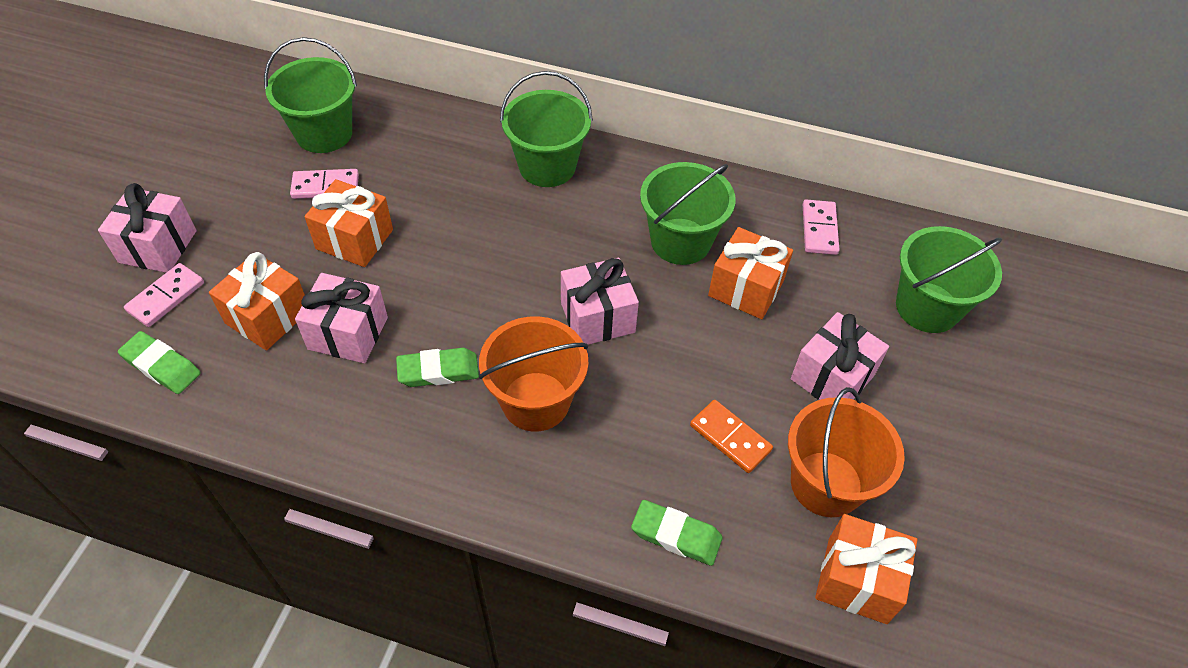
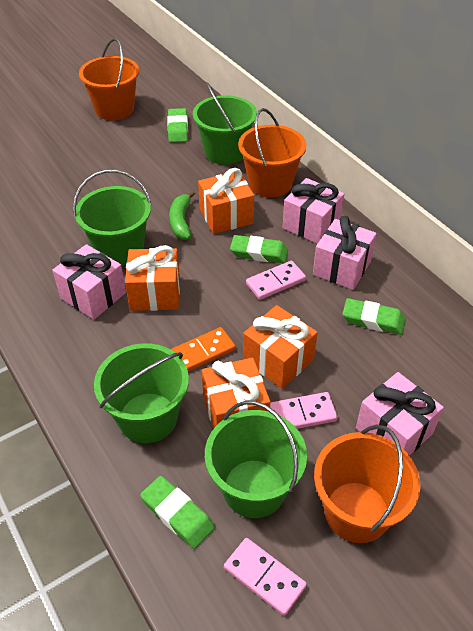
green banana: none = 0 -> [169,191,195,240] = 1
green eraser: [118,331,201,394] [396,348,479,387] [631,500,723,566] = 3 -> [140,476,215,549] [167,108,188,142] [230,235,288,263] [343,298,405,335] = 4
orange bucket: [479,316,588,432] [788,387,905,517] = 2 -> [79,38,139,120] [238,108,306,198] [314,425,421,543] = 3

